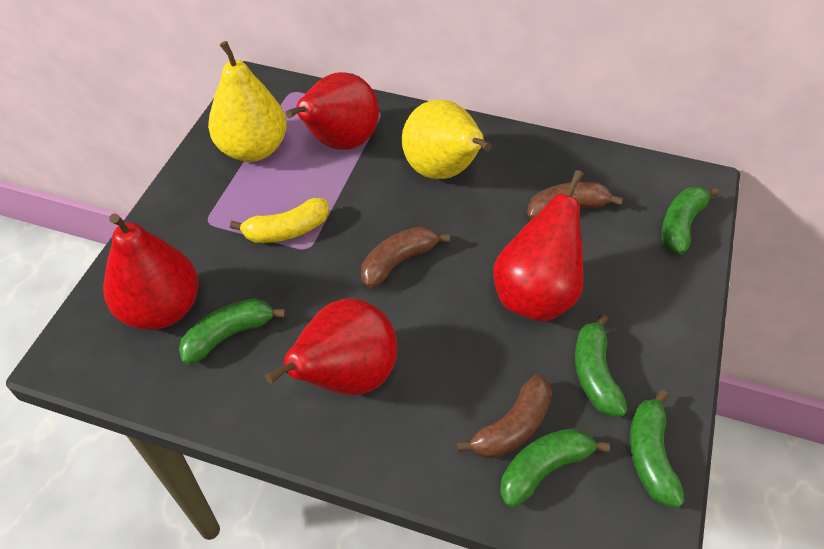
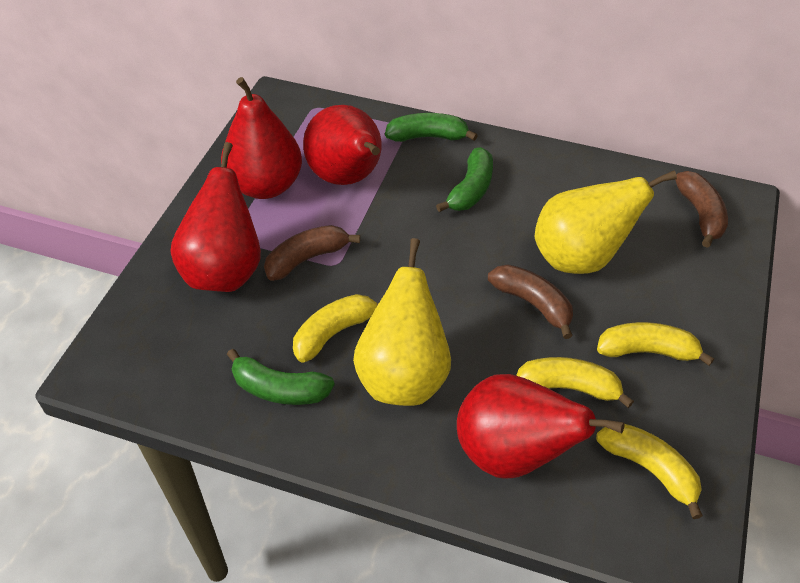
green banana: [179,298,286,365] [500,428,610,508] [575,314,627,416] [630,390,684,507] [662,187,719,255] = 5 -> [227,349,335,405] [385,113,478,142] [436,147,493,212] = 3
yellow banana: [230,198,329,243] = 1 -> [293,294,379,362] [516,357,634,408] [596,424,703,519] [597,322,714,366] = 4

